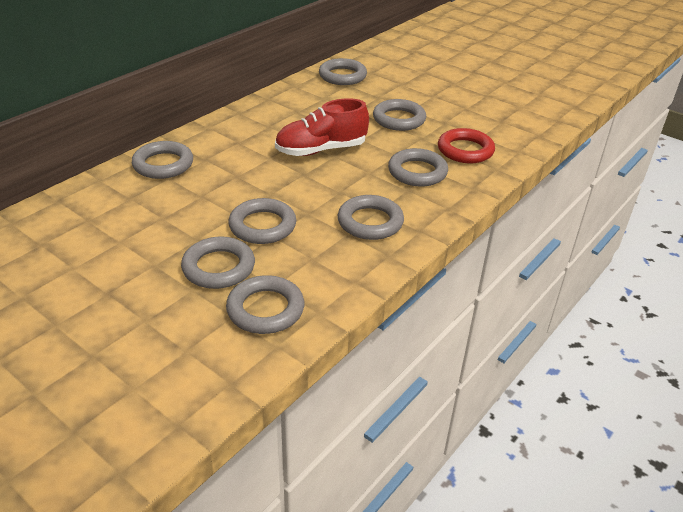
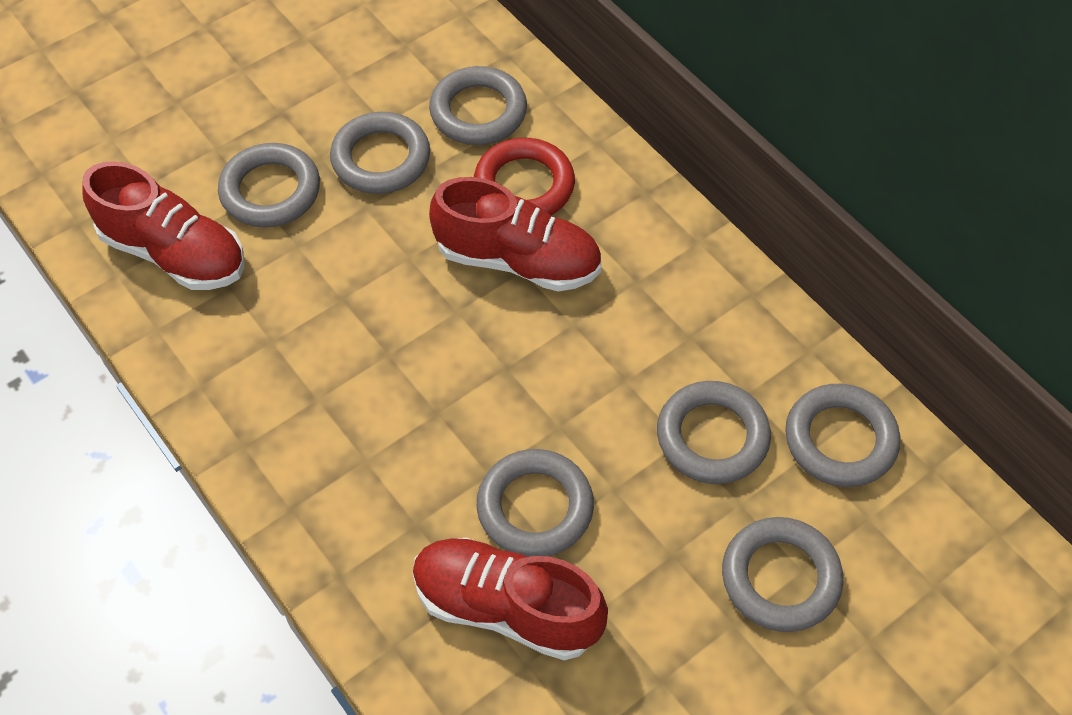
grey ring: [132,141,193,179] [181,237,255,289] [226,275,304,334] [229,198,296,244] [319,58,367,85] [338,195,404,240] [373,99,426,131] [388,148,448,187] = 8 -> [218,143,320,228] [330,112,430,194] [429,66,527,145] [477,449,594,557] [657,381,771,484] [722,517,843,632] [785,384,900,487] = 7
red shoe: [275,98,369,156] = 1 -> [82,161,245,290] [413,537,608,660] [429,177,601,292] = 3

